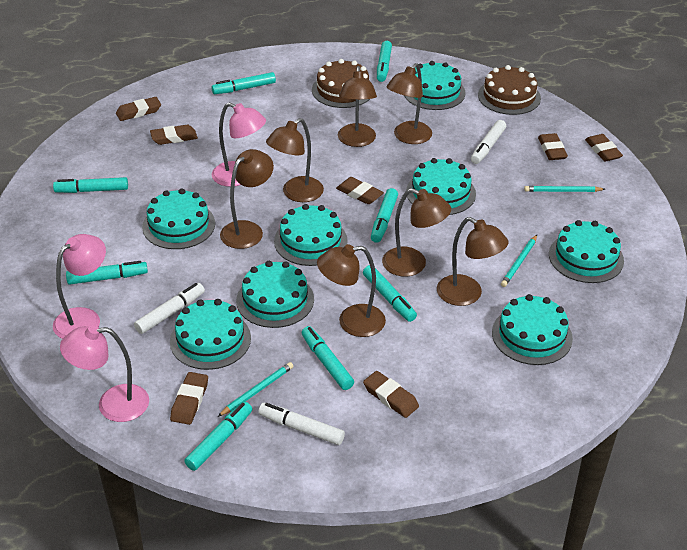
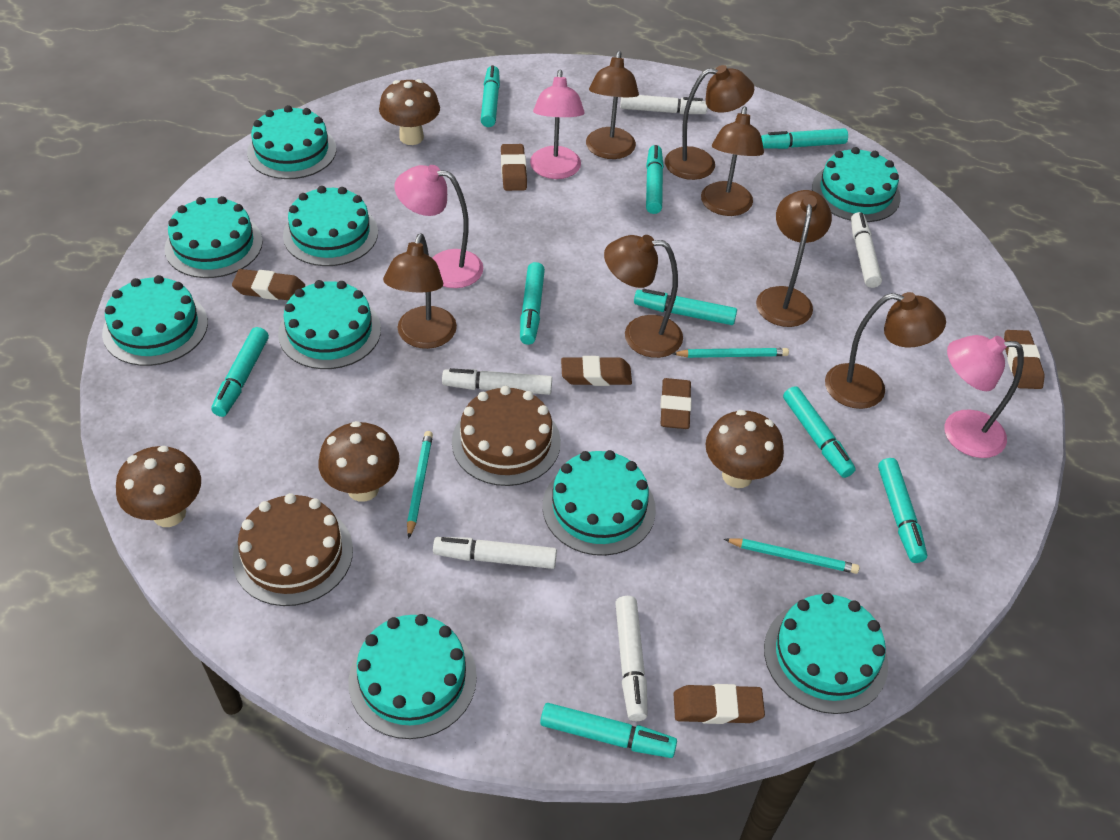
brown eraser: [116,97,161,121] [150,125,198,145] [170,372,208,425] [336,177,384,204] [363,371,419,418] [538,133,568,160] [585,134,623,161] = 7 -> [232,269,305,300] [501,144,527,191] [561,356,632,386] [660,378,692,429] [674,684,765,724] [1004,330,1045,389] = 6
brown mushroom: none = 0 -> [116,446,201,527] [318,421,400,502] [379,79,440,145] [706,410,784,488] = 4
turquoise cake: [142,188,215,249] [170,299,251,370] [236,261,314,328] [274,204,348,266] [404,61,466,110] [406,158,476,215] [492,294,573,365] [549,220,624,283] = 8 -> [102,275,208,366] [165,196,263,278] [247,105,336,179] [278,280,381,369] [283,186,378,266] [348,614,477,739] [543,450,656,556] [764,593,888,714] [812,147,901,222] = 9
turquoise marker: [53,177,128,193] [66,261,148,285] [184,402,252,471] [211,72,276,94] [302,326,354,390] [363,265,417,322] [371,188,398,243] [377,41,392,82] = 8 -> [211,327,269,417] [481,65,500,127] [520,262,545,345] [540,703,677,758] [634,289,737,325] [646,145,664,214] [761,128,848,149] [783,386,856,478] [878,458,927,563] = 9
white marker: [134,283,205,334] [258,403,345,445] [471,120,506,164] = 3 -> [433,537,557,569] [442,368,552,395] [615,596,647,721] [620,95,707,114] [851,212,882,288] = 5

